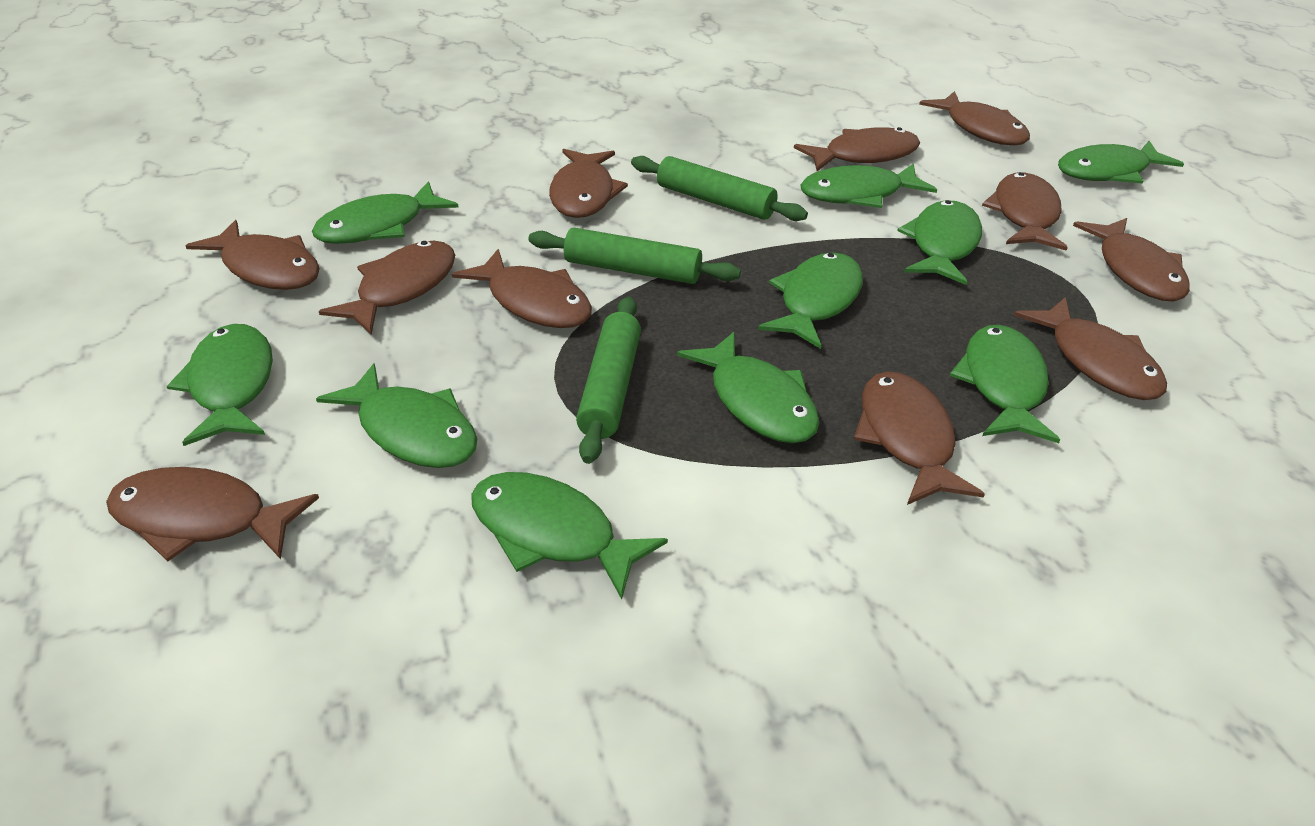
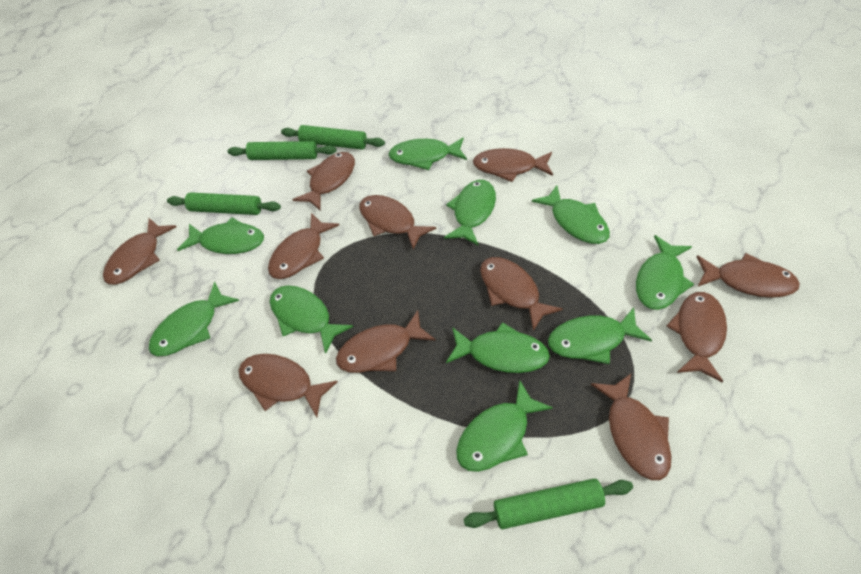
green rolling pin: [528,228,741,284] [576,296,641,464] [631,156,808,221] = 3 -> [167,192,281,215] [227,141,337,160] [281,125,385,150] [464,479,633,529] = 4

